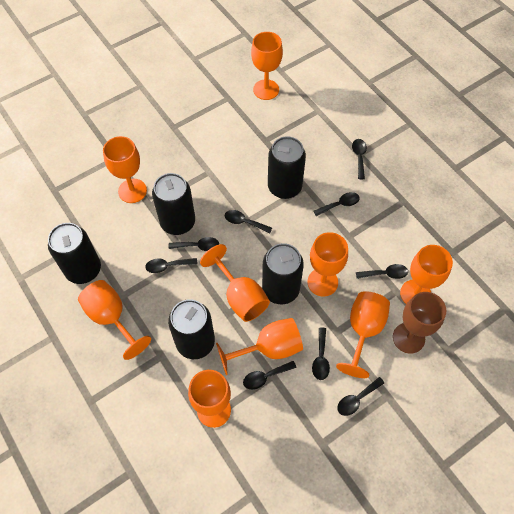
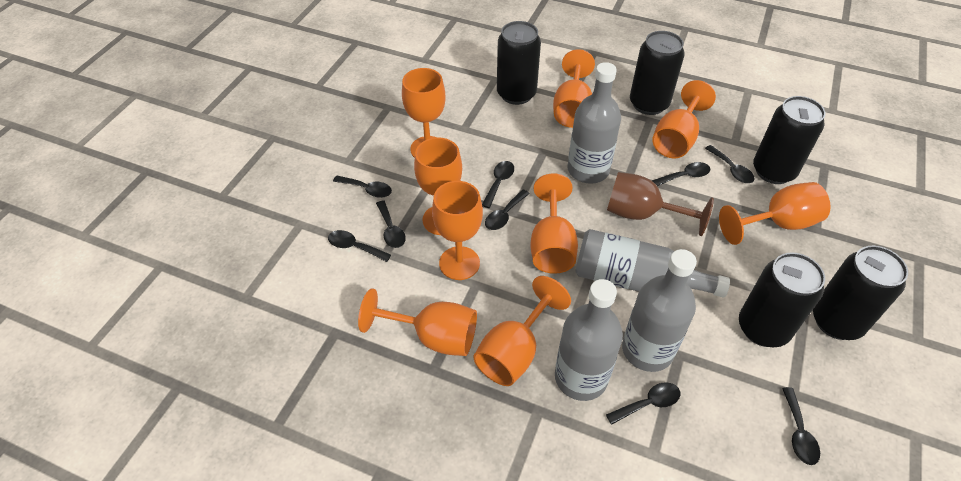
grey bottle: none = 0 -> [555,279,623,401] [568,62,621,184] [575,229,730,298] [622,249,697,372] = 4

